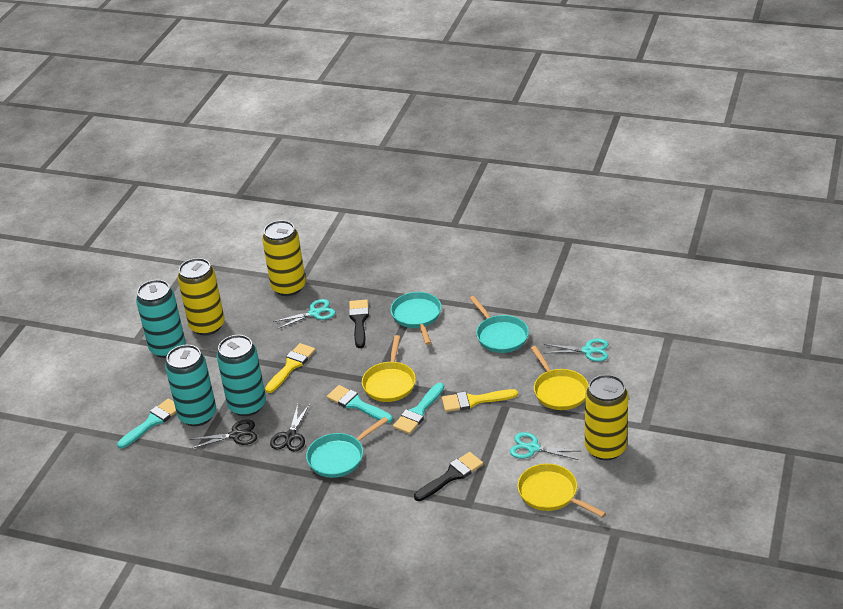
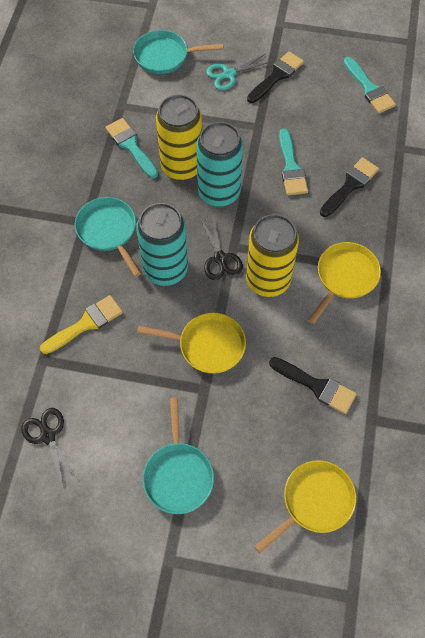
black brush: [349,299,369,348] [414,452,483,501] = 2 -> [247,51,304,103] [269,357,357,414] [320,157,379,217] = 3
turquoise can: [136,280,185,358] [165,345,216,426] [217,335,266,416] = 3 -> [136,203,188,286] [196,122,243,207] = 2
turquoise scissors: [273,299,335,329] [510,432,579,460] [544,338,608,362] = 3 -> [206,54,272,90] = 1
yellow brush: [265,343,315,393] [442,389,518,412] = 2 -> [40,295,123,354] = 1
yellow can: [177,258,225,335] [262,220,306,296] [585,375,628,460] = 3 -> [156,94,202,180] [246,214,299,297] = 2

